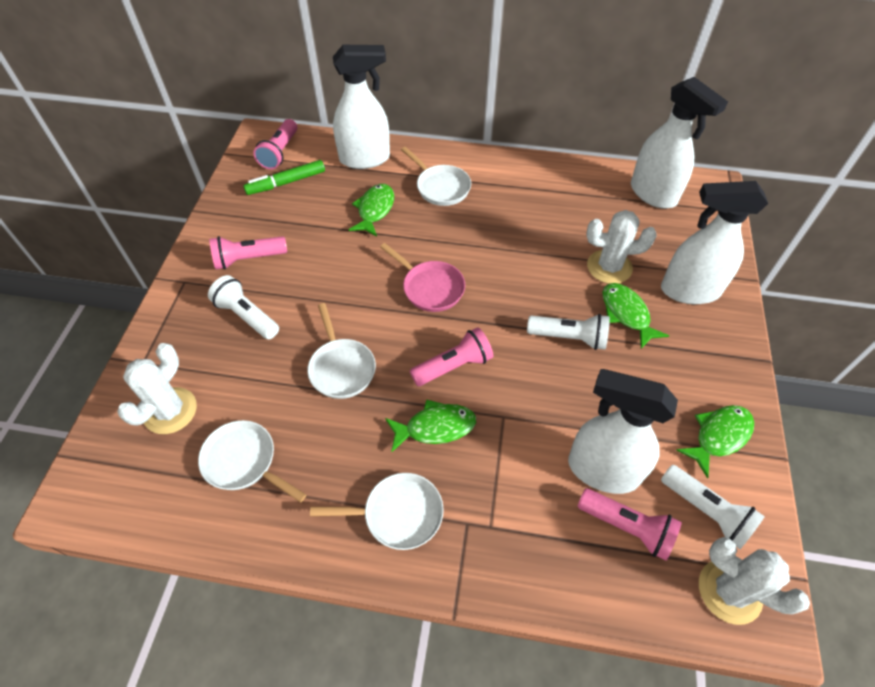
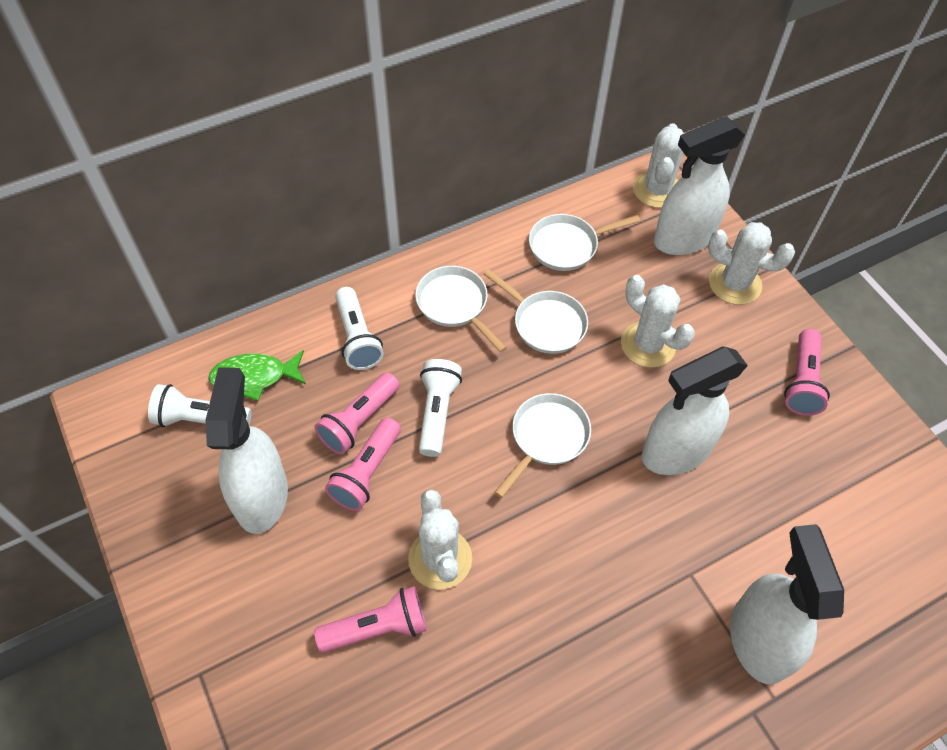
green fish: [349,184,394,237] [385,399,476,452] [603,283,669,349] [676,405,754,478] = 4 -> [208,350,306,401] = 1
green marker: [243,160,325,195] = 1 -> none = 0
pink pan: [380,243,465,312] = 1 -> none = 0
white cactus: [117,343,197,434] [586,210,657,284] [699,537,810,625] = 3 -> [408,489,472,590] [621,275,695,368] [633,123,684,208] [708,222,795,305] = 4

